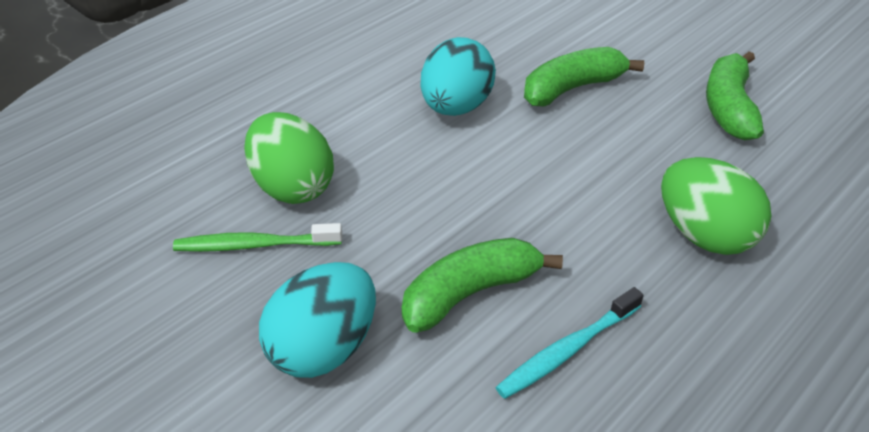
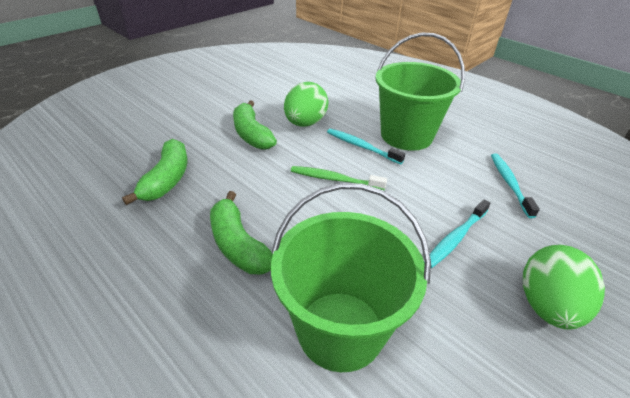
green bucket: none = 0 -> [271,183,431,372] [375,33,465,151] = 2
turquoise egg: [259,262,376,378] [420,37,496,116] = 2 -> none = 0
turquoise toothbrush: [495,287,644,399] = 1 -> [327,129,405,164] [424,200,490,268] [491,154,540,218] = 3

